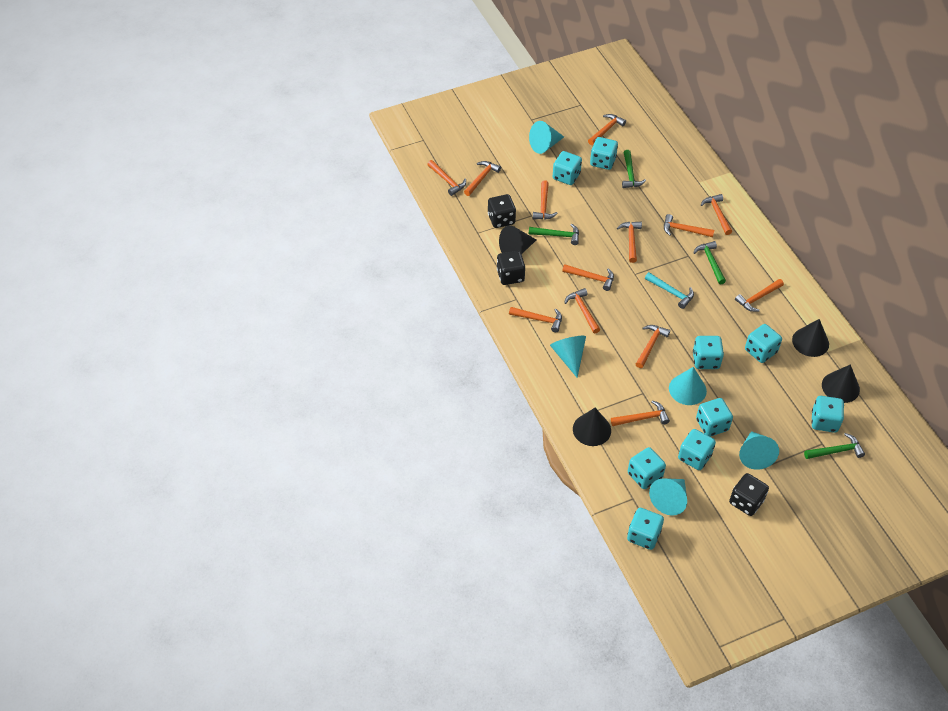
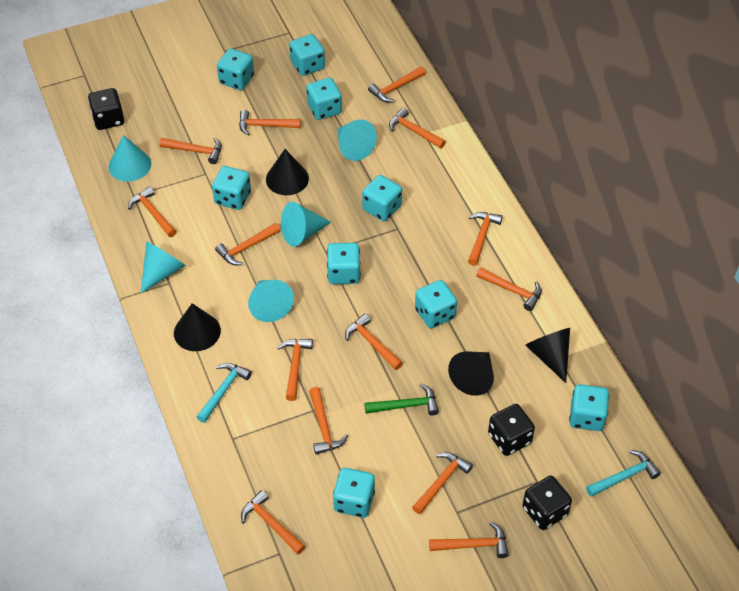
green hammer: [529,224,579,245] [622,150,646,188] [693,241,726,285] [804,433,865,459] = 4 -> [364,384,439,416] = 1
orange hammer: [427,160,466,196] [464,161,501,196] [509,307,562,332] [533,180,558,220] [562,264,614,291] [564,288,600,333] [588,114,626,145] [611,400,670,426] [617,222,642,263] [636,325,670,368] [664,214,714,237] [701,194,732,235] [735,279,784,312] = 13 -> [128,186,177,237] [159,138,222,164] [215,223,280,265] [239,110,301,136] [241,490,306,554] [277,339,313,401] [309,387,348,455] [345,314,403,370] [368,66,426,102] [389,107,446,149] [412,452,473,514] [429,522,509,558] [468,212,503,266] [476,268,542,311] = 14
turquoise hammer: [645,272,694,309] = 1 -> [197,363,252,423] [586,450,661,497] = 2

